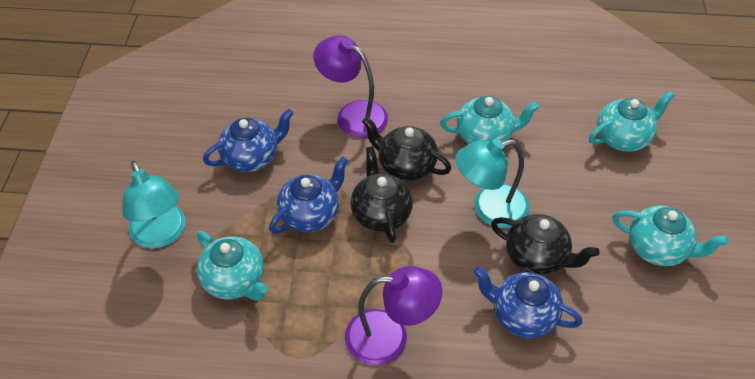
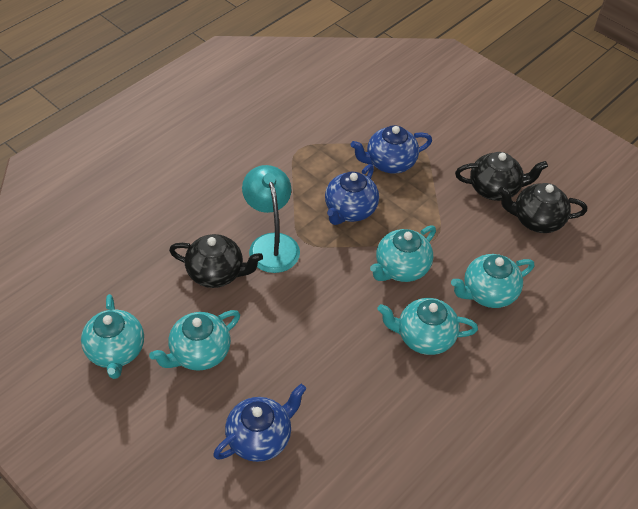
purple lamp: [313,35,388,138] [345,266,442,365] = 2 -> none = 0
turquoise lamp: [122,160,185,249] [455,139,530,228] = 2 -> [242,165,300,273] = 1
turquoise teapot: [197,231,267,301] [440,96,540,144] [589,91,675,152] [613,206,729,266] = 4 -> [81,294,144,379] [149,310,240,371] [370,225,436,282] [377,298,478,355] [451,254,534,308] = 5

